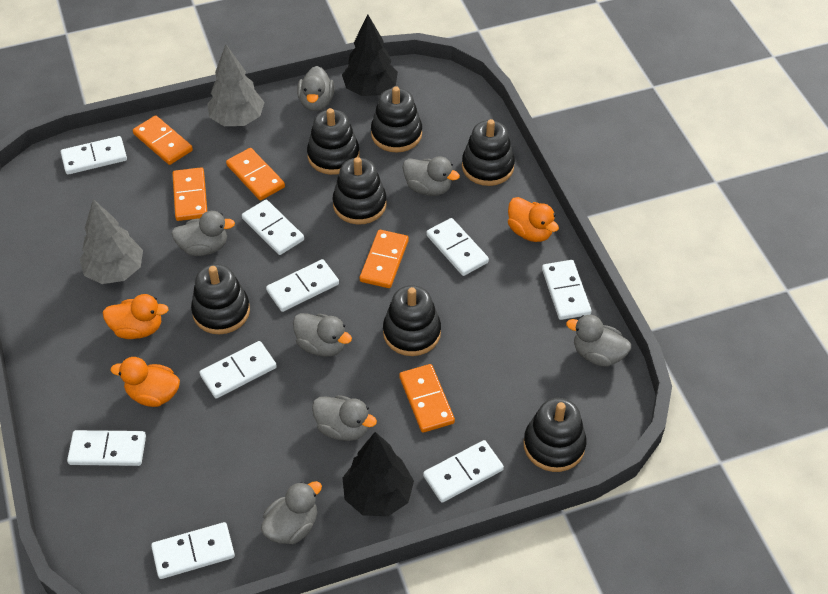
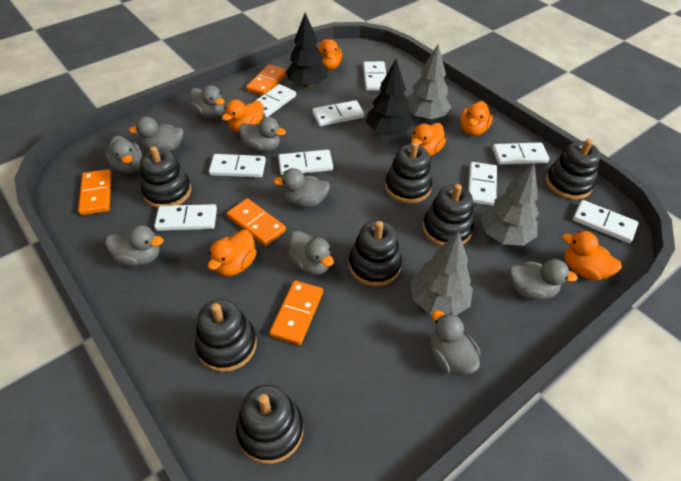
grey duck: [171,211,235,256] [261,481,322,545] [293,313,352,357] [297,66,334,111] [312,395,377,441] [403,156,460,196] [566,315,631,367] = 7 -> [105,136,142,174] [105,225,164,266] [129,116,183,152] [190,85,225,119] [239,117,286,152] [273,168,330,208] [287,231,334,275] [431,310,480,375] [509,259,578,300] = 9
grey tree: [79,199,143,284] [207,44,265,126] = 2 -> [407,44,451,120] [410,231,473,315] [481,163,539,246] = 3
orange domino: [133,115,193,165] [172,167,207,221] [226,148,285,201] [360,230,409,288] [399,364,455,433] = 5 -> [78,169,112,215] [227,198,286,246] [246,64,286,96] [269,280,323,345] = 4
orange duck: [103,294,169,339] [111,357,180,407] [508,197,559,242] = 3 -> [208,230,257,276] [222,100,264,133] [318,39,342,70] [410,123,446,157] [460,101,493,136] [562,231,622,281] = 6

